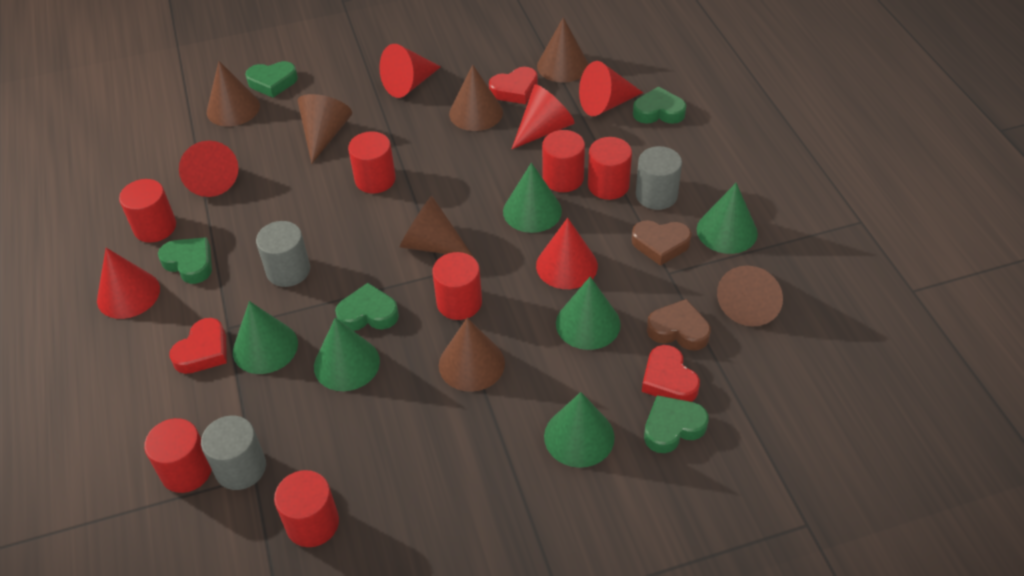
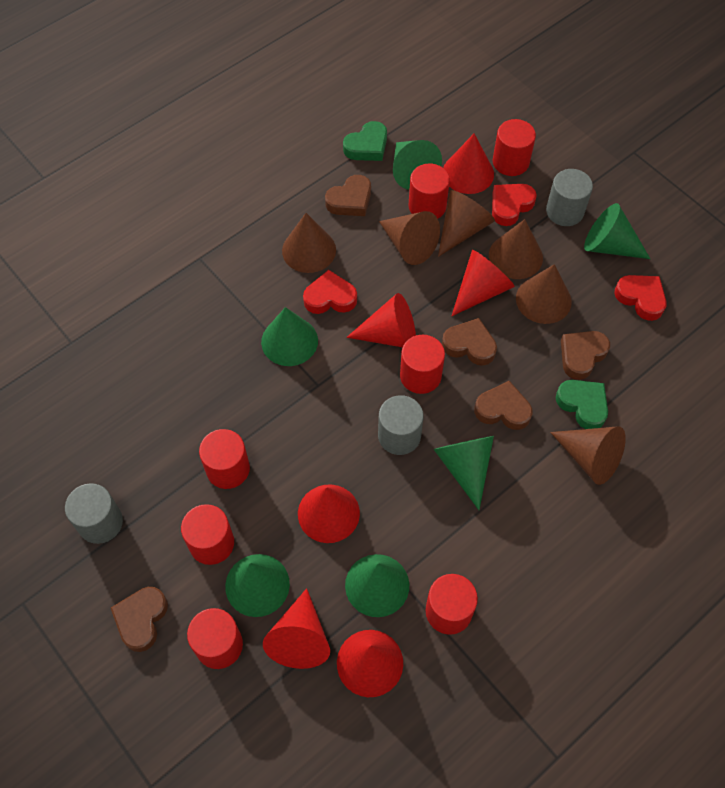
brown cone: [207,61,260,127] [297,94,352,164] [400,196,474,258] [439,318,505,392] [449,64,503,131] [537,17,588,83] [717,266,783,327] = 7 -> [282,213,336,273] [379,211,440,265] [438,190,495,257] [489,219,543,279] [516,264,572,324] [550,426,626,485] = 6
brown heart: [632,220,692,266] [647,299,711,351] = 2 -> [111,587,168,652] [325,175,371,216] [442,318,497,366] [474,381,533,430] [561,331,610,380] = 5
green heart: [158,237,212,284] [245,61,298,98] [335,283,399,331] [633,86,686,124] [644,395,709,453] = 5 -> [343,121,387,161] [556,380,608,429] = 2

